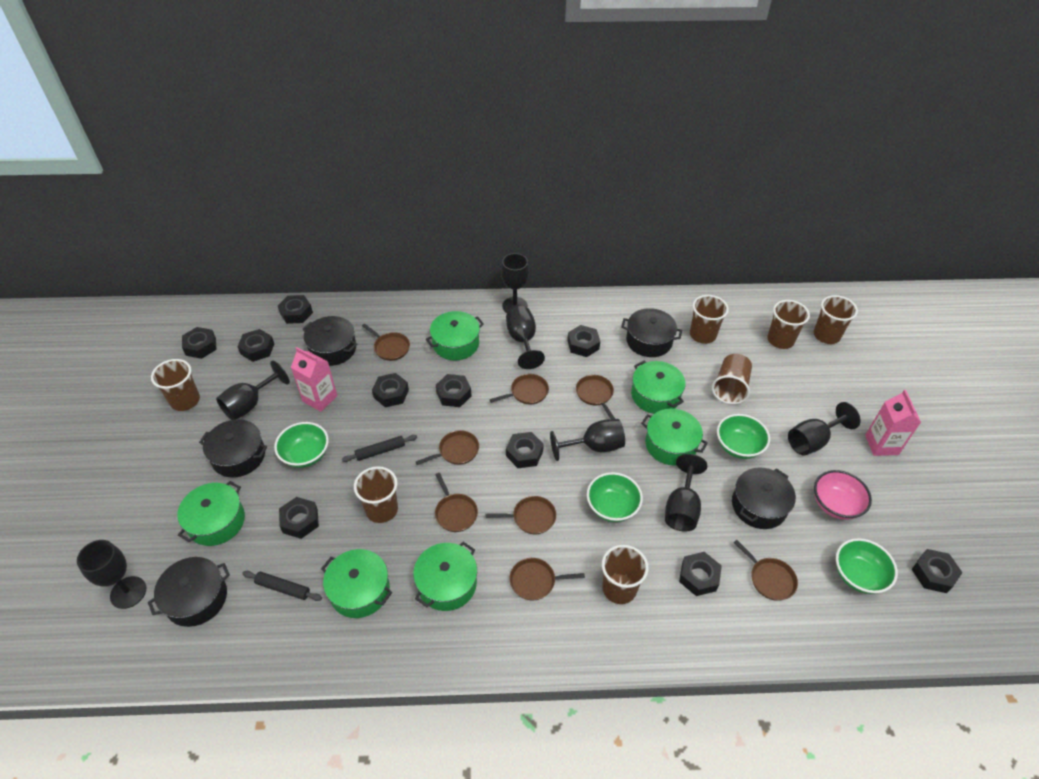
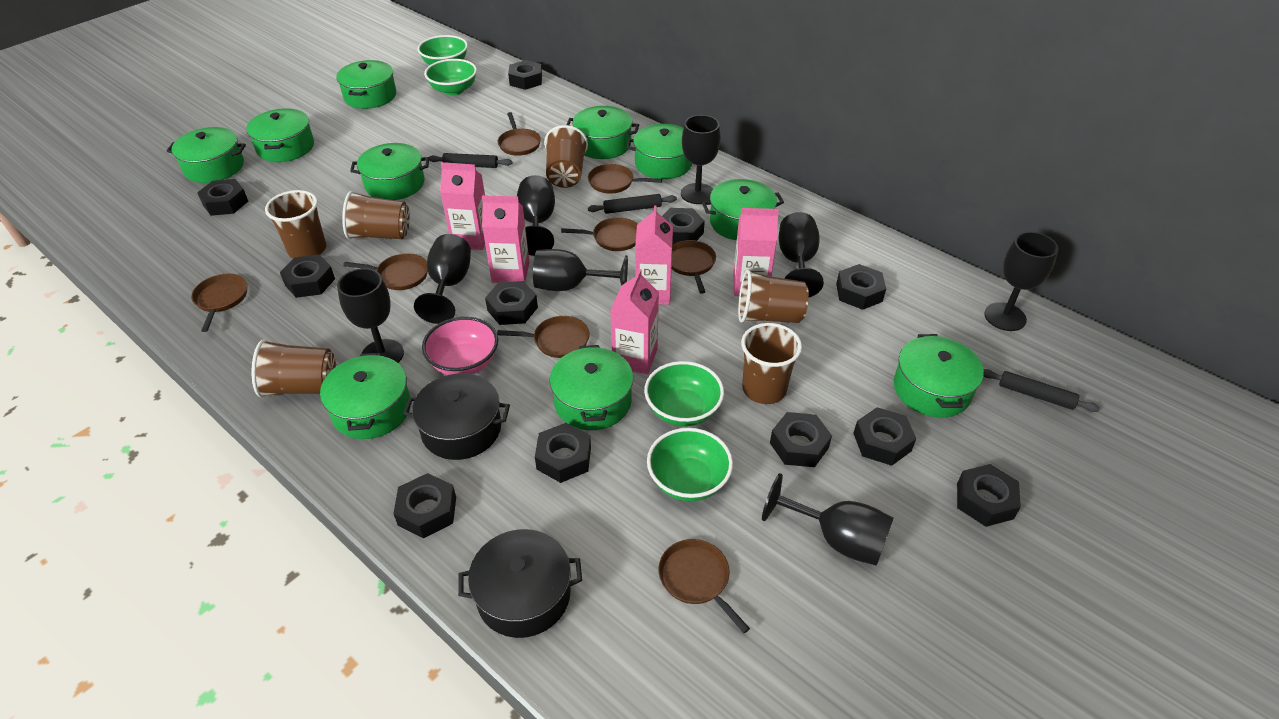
black goblet: [77,540,146,609] [216,361,290,420] [501,253,529,313] [506,306,545,369] [550,419,625,461] [665,454,707,531] [788,402,861,455] = 7 -> [337,268,404,363] [414,234,471,324] [517,175,555,256] [533,249,628,291] [681,115,720,204] [762,473,894,566] [779,212,824,297] [984,232,1058,331] = 8
black nut: [182,327,217,359] [237,329,274,362] [278,295,313,324] [279,497,319,539] [372,373,409,407] [436,374,471,407] [506,432,544,468] [567,325,600,357] [679,552,722,596] [912,549,963,593] = 10 -> [197,179,248,216] [280,255,335,298] [393,473,456,538] [485,281,538,325] [508,60,542,90] [535,423,591,483] [662,208,705,245] [770,412,832,467] [836,264,886,310] [853,407,916,466] [957,464,1021,527] = 11
black pot: [148,557,230,627] [199,419,267,478] [303,316,357,366] [621,308,682,357] [732,468,796,529] = 5 -> [403,373,510,460] [458,529,582,638] = 2
black rolling pin: [242,571,322,601] [342,435,417,462] = 2 -> [429,153,512,168] [588,194,677,214] [983,369,1100,412] = 3
brown cup: [151,359,200,411] [354,466,398,523] [602,545,649,604] [690,295,729,344] [712,354,752,404] [767,300,810,349] [814,295,858,344] = 7 -> [252,339,336,398] [265,190,326,258] [342,191,410,239] [544,125,588,188] [738,269,809,323] [741,323,802,404] = 6
green pot: [177,481,245,546] [321,549,392,618] [413,542,477,611] [426,311,484,360] [631,361,685,414] [641,409,708,465] = 6 -> [166,127,246,183] [246,108,314,162] [320,352,410,439] [336,60,396,109] [350,143,429,200] [550,345,633,430] [566,106,639,159] [627,124,692,179] [702,179,784,240] [894,334,984,418] = 10
pink carton: [291,347,337,412] [865,390,921,456] = 2 -> [440,162,485,250] [482,195,530,283] [610,269,659,374] [635,206,673,305] [733,208,779,296] = 5

